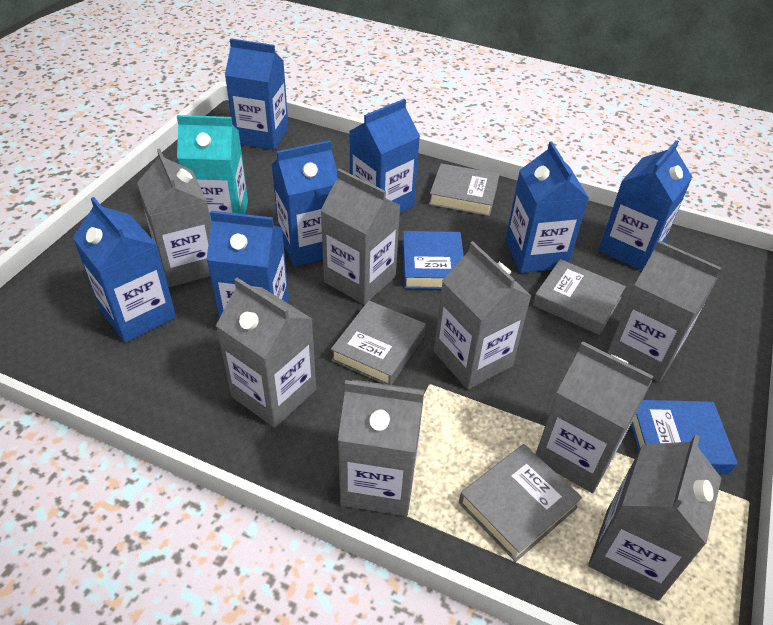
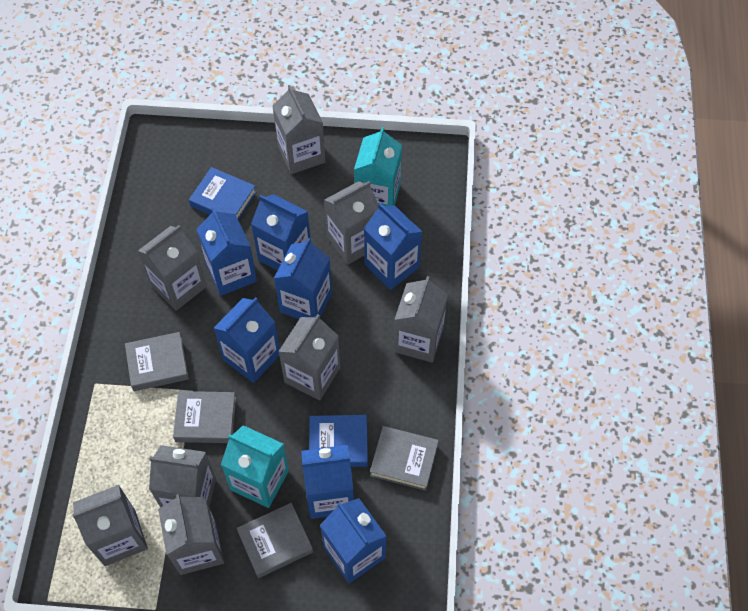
turquoise carton: [177,115,248,220] = 1 -> [221,425,289,508] [354,127,402,206] = 2

